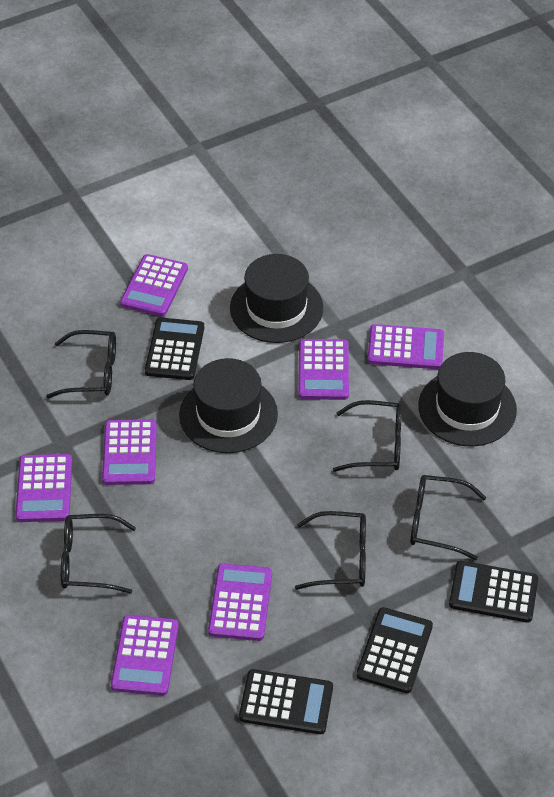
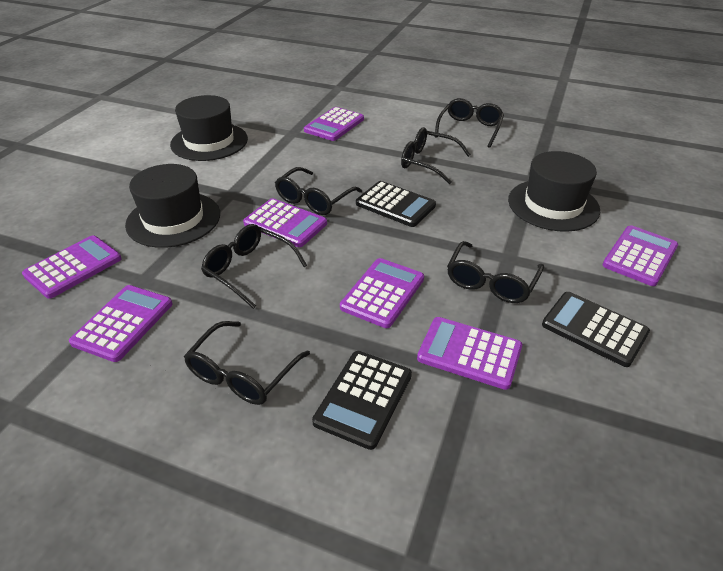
black calculator: [145,318,204,380] [239,669,333,734] [356,607,433,693] [449,561,538,623] = 4 -> [312,351,412,450] [356,181,436,227] [542,292,650,367] = 3
black glasses: [46,330,116,398] [61,514,136,594] [295,511,366,590] [333,400,402,472] [410,475,486,560] = 5 -> [184,321,310,405] [201,224,307,309] [275,167,362,215] [401,127,471,184] [435,98,504,148] [447,241,544,303] = 6

